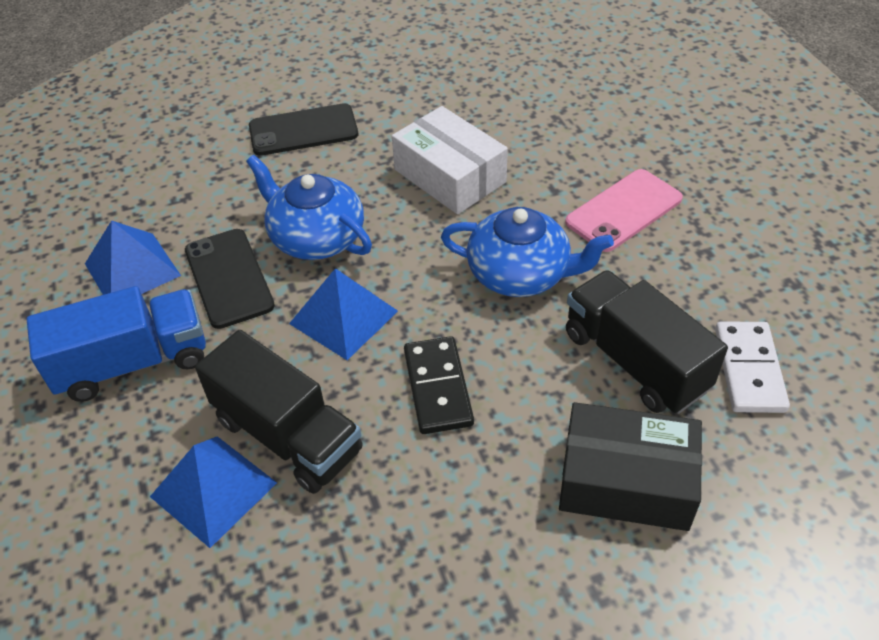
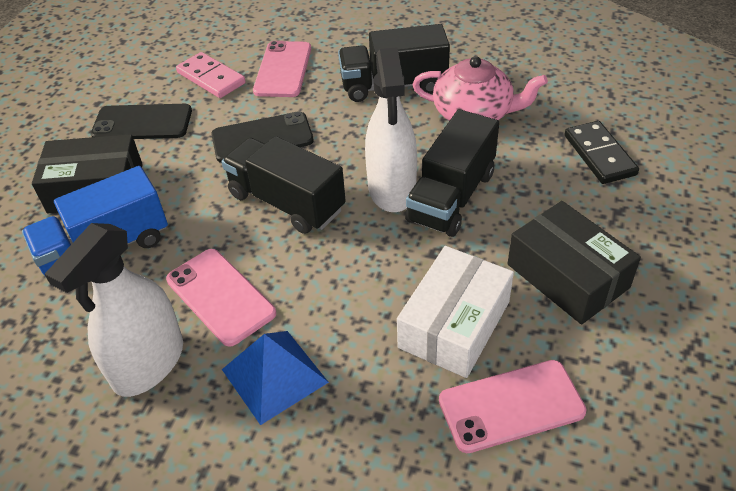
black box: [559,402,702,531] = 1 -> [32,134,143,213] [508,201,641,325] = 2
black truck: [195,330,363,494] [566,270,728,414] = 2 -> [221,136,346,234] [338,24,450,102] [405,109,499,237] = 3
blue pyramid: [85,220,181,295] [150,436,277,548] [289,268,398,360] = 3 -> [222,331,329,425] = 1
blue teapot: [246,155,372,260] [441,207,614,297] = 2 -> none = 0
pink domino: none = 0 -> [176,52,246,98] = 1
pink phone: [565,169,683,252] = 1 -> [166,249,276,347] [253,41,311,97] [439,360,587,453] = 3
pink teapot: none = 0 -> [412,56,548,121] = 1
white domino: [715,321,790,413] = 1 -> none = 0
white spray bottle: none = 0 -> [45,223,183,397] [365,47,417,212] = 2

